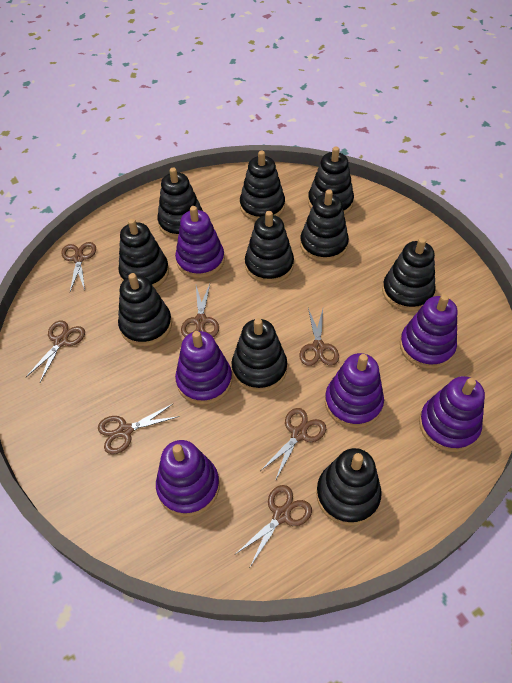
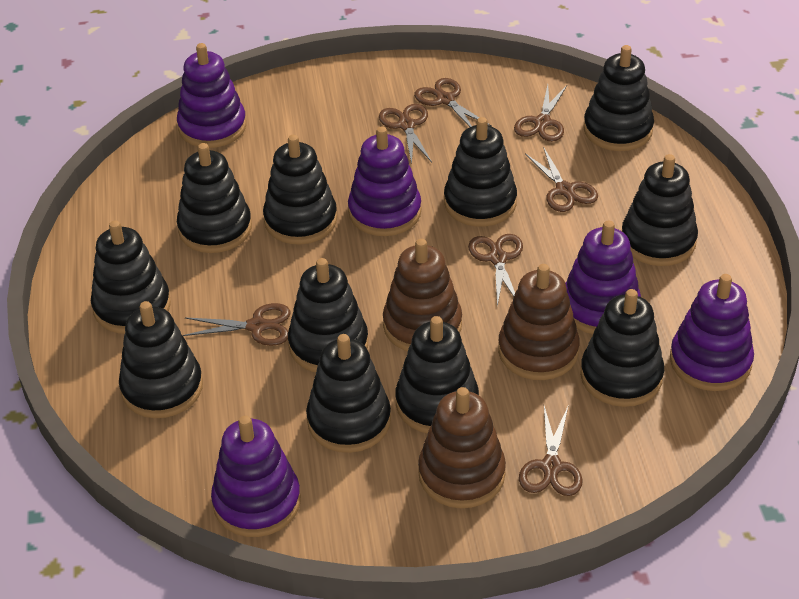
black stacking toy: [118,219,169,288] [118,273,172,346] [157,168,203,239] [231,318,287,392] [240,151,285,221] [245,211,294,284] [300,189,349,262] [308,147,354,215] [316,448,382,526] [382,238,436,311] = 10 -> [91,220,171,334] [119,301,203,418] [177,143,252,253] [263,135,337,244] [288,258,368,372] [306,334,391,453] [395,316,479,434] [444,117,517,227] [580,289,664,407] [583,45,654,151] [622,154,698,266] = 11
brown stacking toy: none = 0 -> [383,239,462,351] [418,387,506,508] [498,264,580,380] = 3
purple stacking toy: [156,440,220,517] [175,206,225,278] [175,331,232,405] [325,353,384,428] [400,294,457,369] [419,376,485,452] = 6 -> [177,43,246,148] [211,416,301,537] [348,127,421,236] [565,221,641,334] [670,274,754,391] = 5

